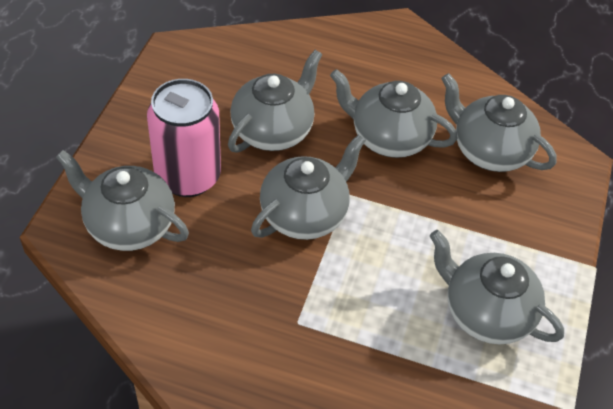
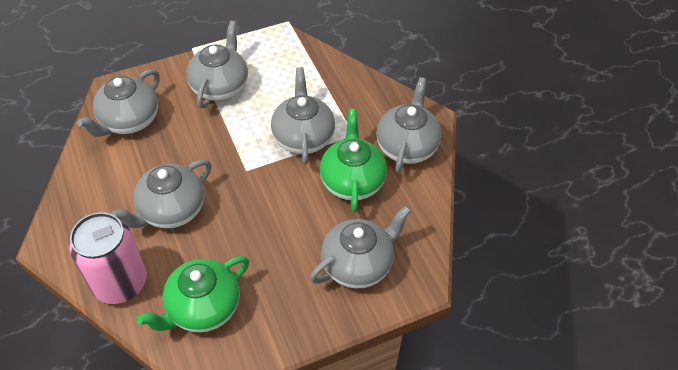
green teapot: none = 0 -> [137,256,249,333] [320,109,387,213] = 2

